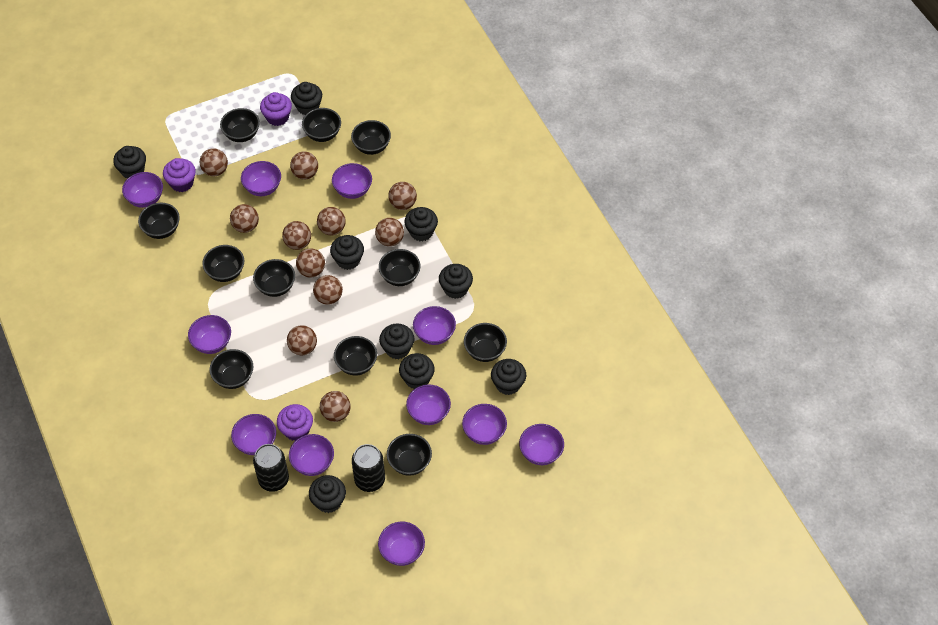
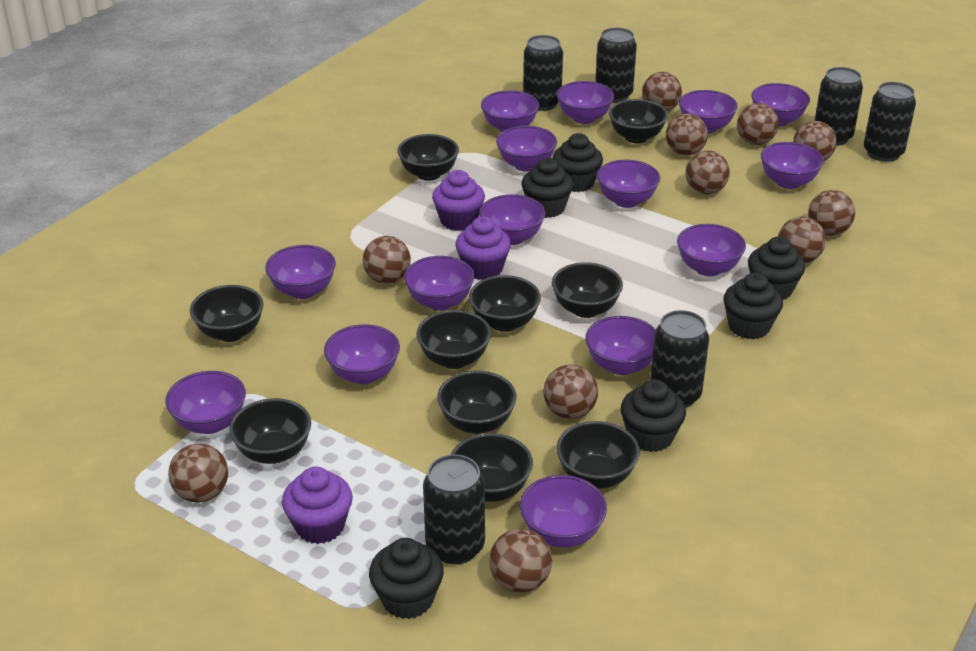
black bowl: [138,203,180,239] [202,245,244,282] [210,349,253,389] [220,108,260,142] [253,259,295,297] [302,108,341,142] [334,336,377,375] [351,120,391,155] [379,249,421,286] [387,434,432,476] [464,323,507,362] = 11 -> [190,285,264,342] [229,398,311,464] [397,134,459,181] [416,310,491,369] [437,371,516,434] [451,433,533,502] [469,275,541,332] [552,262,623,318] [557,421,640,489] [609,99,668,143] = 10
black can: [253,444,289,492] [352,444,385,492] = 2 -> [423,454,485,564] [523,35,563,111] [595,27,637,103] [650,310,709,408] [815,67,863,146] [864,82,916,162] = 6
black cupcake: [113,146,146,179] [291,82,322,115] [309,475,346,513] [330,235,364,270] [379,324,415,359] [399,353,435,389] [404,207,438,241] [439,264,473,299] [491,359,526,395] = 9 -> [369,538,444,619] [521,158,573,218] [553,133,603,192] [621,379,686,452] [723,272,783,339] [748,236,805,300] = 6
purple bowl: [122,172,163,208] [188,315,231,354] [231,414,276,455] [241,161,281,196] [289,434,334,476] [332,163,372,199] [378,522,425,566] [406,384,451,425] [413,306,456,345] [462,404,507,445] [519,424,564,465] = 11 -> [165,371,246,434] [265,245,336,299] [324,324,400,384] [404,256,474,311] [479,194,545,245] [481,90,539,132] [496,126,557,172] [520,475,607,548] [557,81,614,124] [585,316,656,375] [597,160,660,208] [677,224,746,276] [679,90,738,133] [751,83,810,126] [761,142,824,189] = 15

